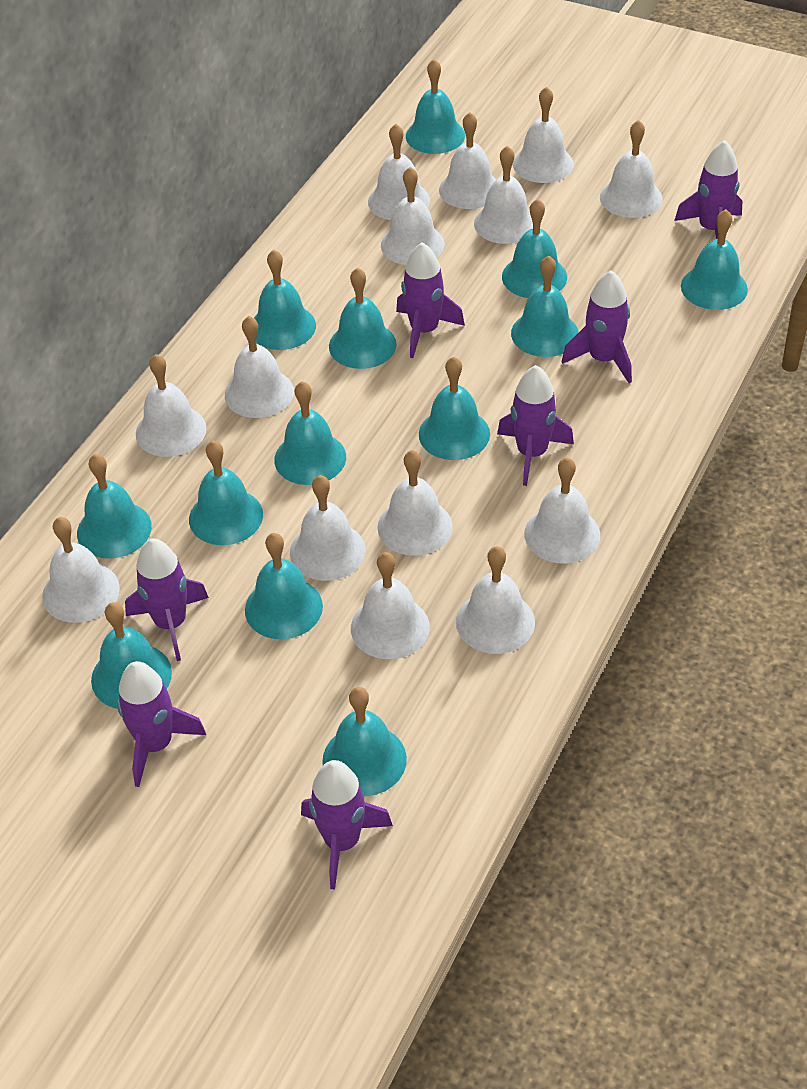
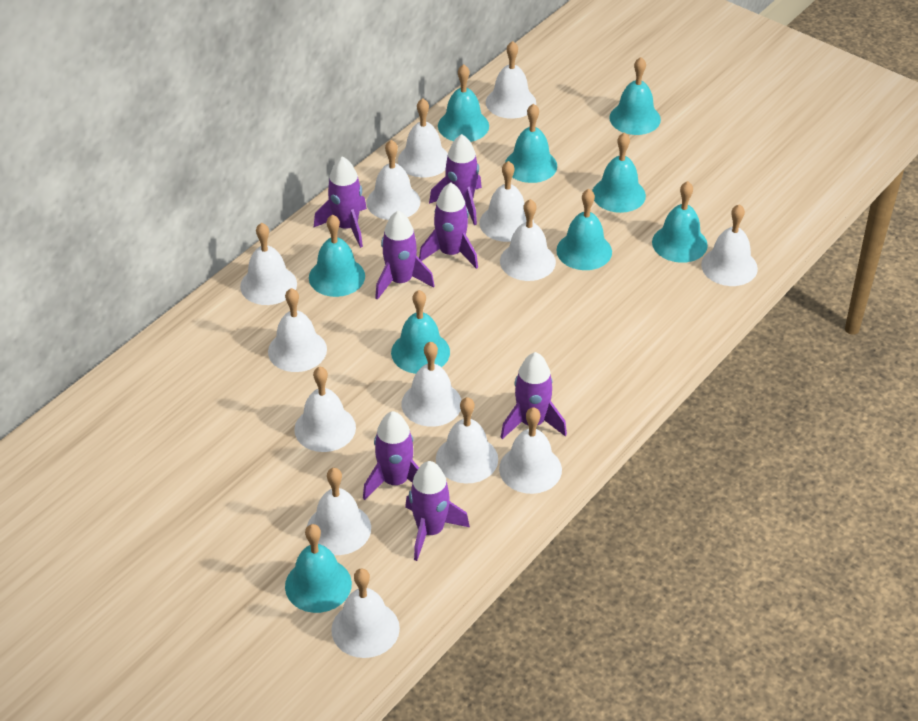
turquoise bell: [77,454,152,559] [91,602,172,709] [189,441,263,545] [245,533,323,639] [254,249,316,350] [274,381,346,485] [322,687,407,796] [329,267,397,369] [406,59,465,154] [419,356,490,460] [502,199,567,298] [511,256,579,357] [681,209,748,310] = 13 -> [285,524,352,613] [309,214,365,297] [391,290,450,374] [438,64,489,142] [505,103,557,183] [556,189,612,270] [592,132,646,213] [609,57,661,135] [652,181,708,263] = 9

